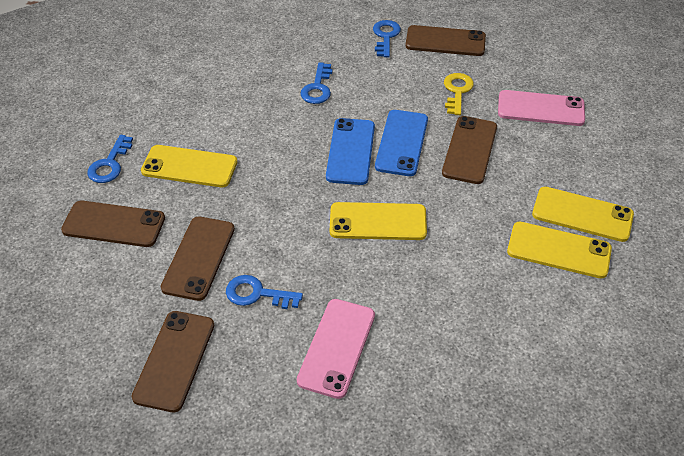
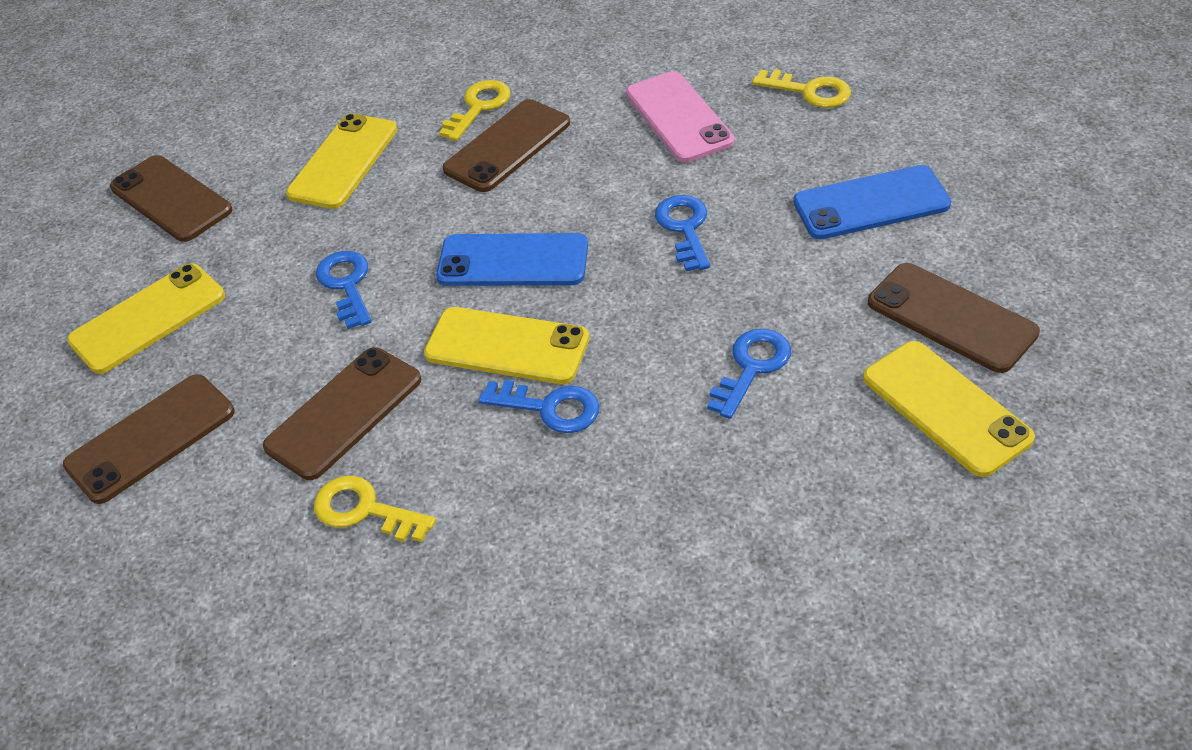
pink phone: [297,299,375,399] [498,90,585,126] = 2 -> [626,71,735,163] = 1
yellow key: [444,73,474,115] = 1 -> [314,475,436,542] [439,80,511,141] [752,69,851,108] = 3

